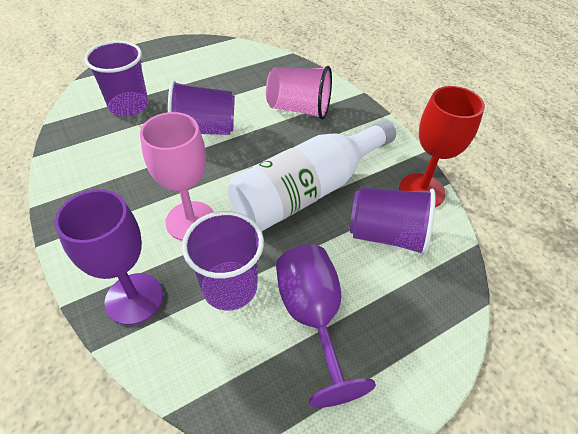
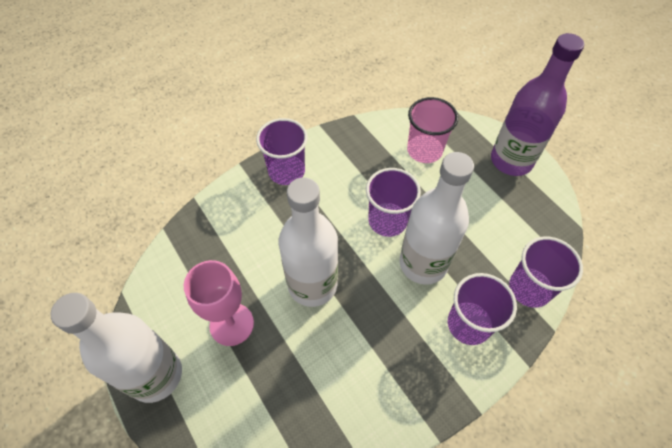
purple bottle: none = 0 -> [491,33,584,176] = 1
purple goblet: [54,189,163,325] [276,244,376,408] = 2 -> none = 0
red goblet: [399,86,485,207] = 1 -> none = 0
white bottle: [228,119,396,231] = 1 -> [51,293,182,403] [278,178,338,307] [399,152,474,285] = 3

